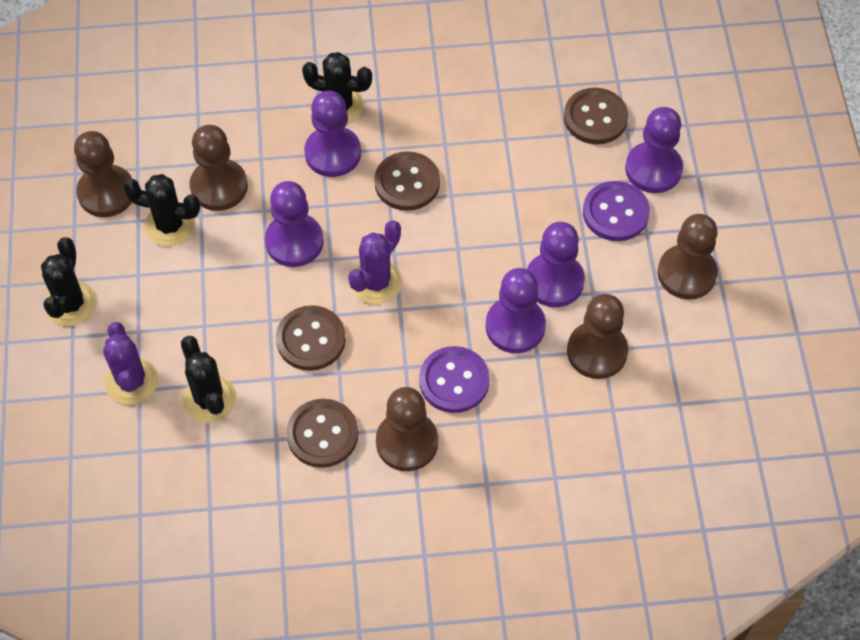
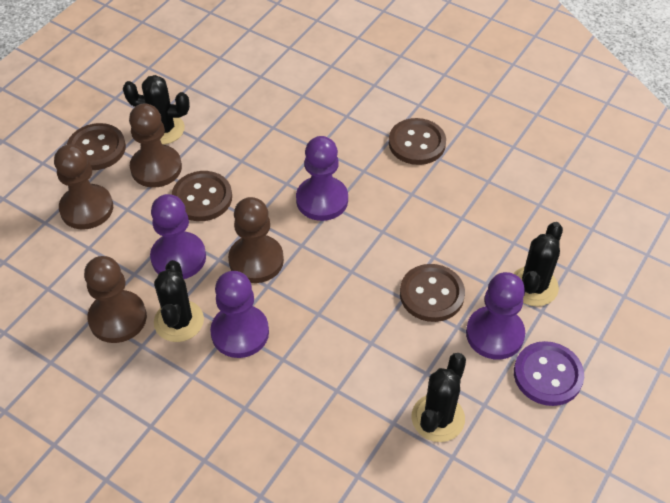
brown pawn: [74,131,132,217] [190,125,248,211] [376,387,438,471] [567,294,628,379] [658,214,718,300] = 5 -> [54,144,113,230] [84,256,147,343] [129,104,182,188] [228,197,284,283] = 4
purple button: [419,346,490,413] [583,181,650,241] = 2 -> [514,341,584,406] = 1
purple cactus: [103,322,158,405] [348,220,402,304] = 2 -> none = 0
purple pawn: [265,181,324,267] [304,91,361,177] [486,268,546,353] [527,222,585,307] [625,107,683,193] = 5 -> [150,194,206,279] [210,271,269,358] [296,136,348,221] [466,272,525,360] = 4

